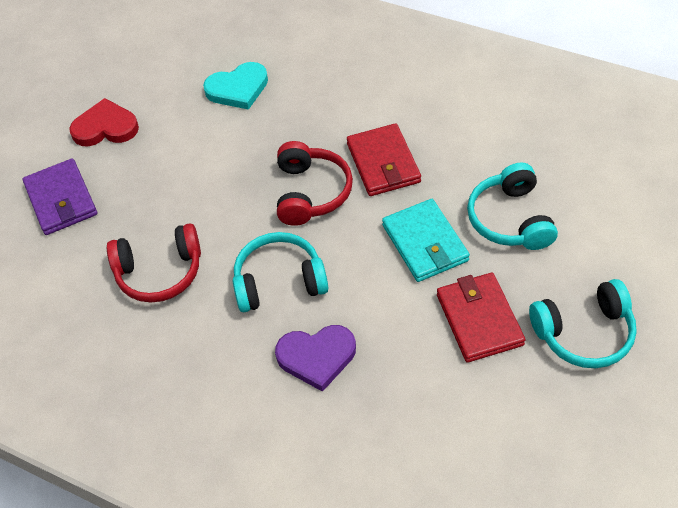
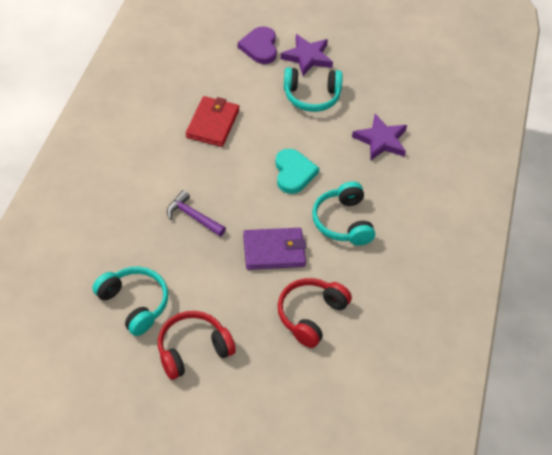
purple hammer: none = 0 -> [167,190,226,236] = 1
purple star: none = 0 -> [280,34,333,76] [352,114,407,160] = 2
red heart: [69,98,139,146] = 1 -> none = 0
red wallet: [347,123,421,196] [437,273,525,363] = 2 -> [186,96,239,147] = 1
turquoise wallet: [382,199,470,282] = 1 -> none = 0

